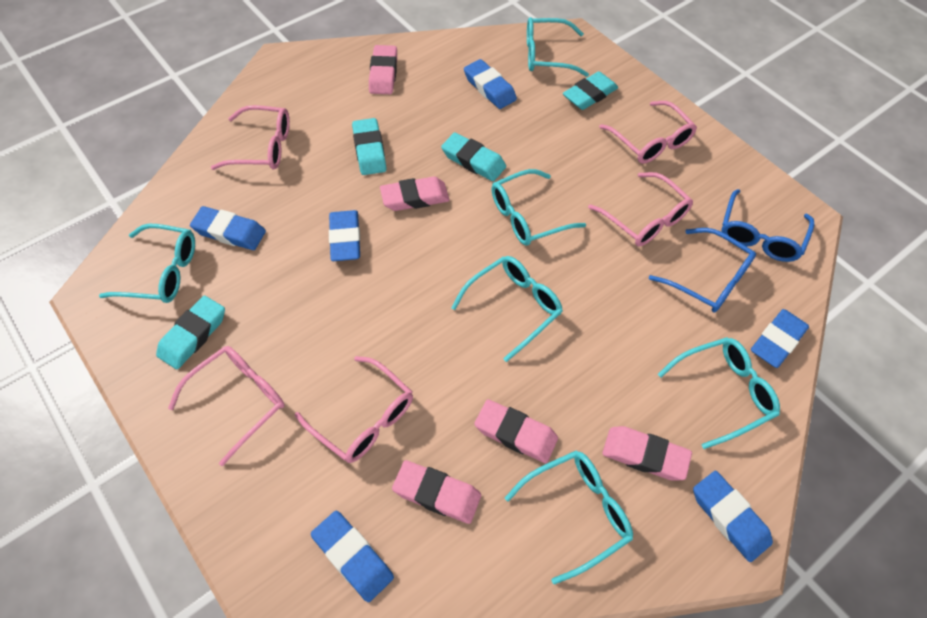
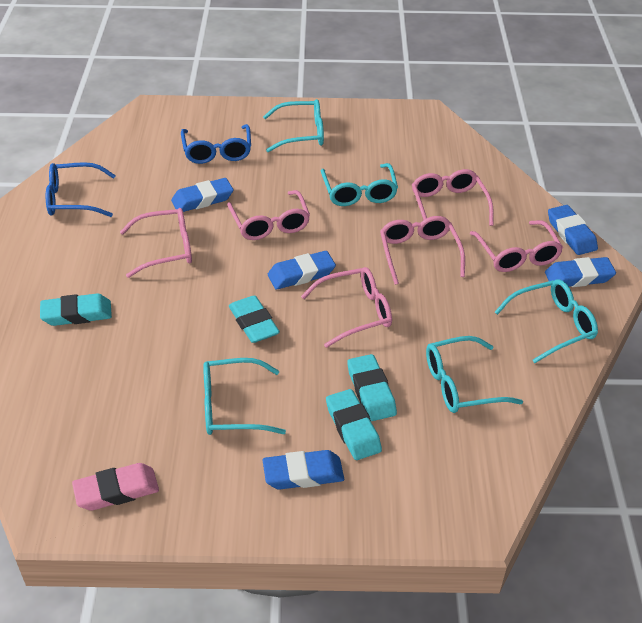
blue eraser: [190,206,266,250] [311,511,394,602] [329,210,360,261] [464,59,517,109] [693,471,773,562] [751,309,809,368] = 6 -> [171,178,233,212] [263,450,344,490] [268,251,336,290] [545,257,616,287] [548,205,598,255] = 5
pink eraser: [369,45,397,94] [380,177,450,211] [392,460,481,524] [475,399,558,463] [602,426,692,480] = 5 -> [72,463,159,511] = 1
pink glasses: [168,346,285,466] [211,105,290,170] [295,356,413,463] [588,172,693,246] [599,101,697,164] = 5 -> [120,208,192,278] [227,190,310,240] [301,267,392,348] [380,216,465,285] [412,169,494,226] [470,220,563,272] = 6
turquoise glasses: [99,224,195,303] [451,256,563,362] [492,169,586,246] [505,450,633,585] [527,17,589,77] [658,337,780,449] = 6 -> [203,358,286,435] [263,99,324,152] [321,163,398,206] [426,336,523,413] [495,279,598,363] = 5

